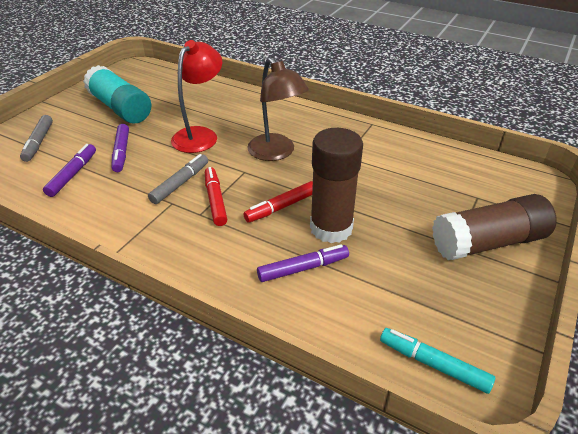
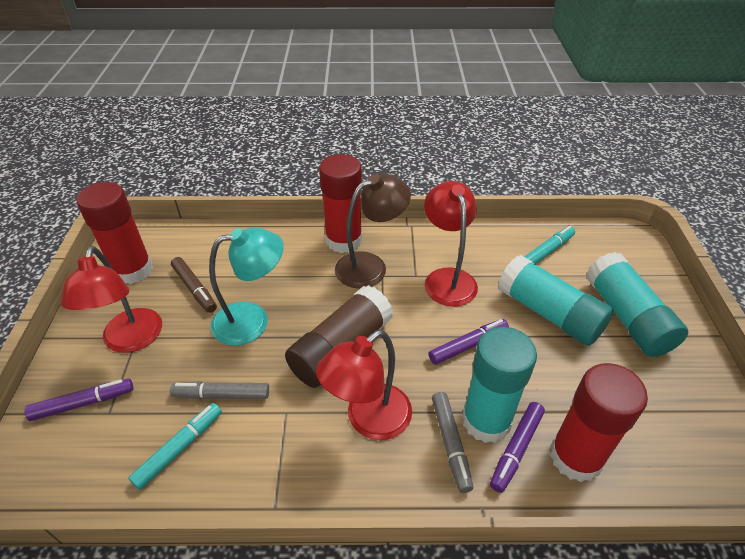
brown glue stick: [310,128,363,243] [432,194,557,260] = 2 -> [285,285,393,388] = 1
brown marker: none = 0 -> [171,257,217,313] = 1
red glue stick: none = 0 -> [77,182,153,284] [319,154,362,253] [550,363,648,482] = 3
red lamp: [171,40,222,153] = 1 -> [61,246,162,353] [316,330,412,440] [424,181,478,307] = 3
red marker: [205,167,227,226] [243,181,313,223] = 2 -> none = 0
turquoise glue stick: [83,65,151,124] = 1 -> [462,327,537,443] [498,255,614,346] [586,252,688,357] = 3
turquoise lamp: none = 0 -> [209,227,284,346] = 1
turquoise marker: [380,328,495,394] = 1 -> [128,403,222,490] [524,226,575,264] = 2

